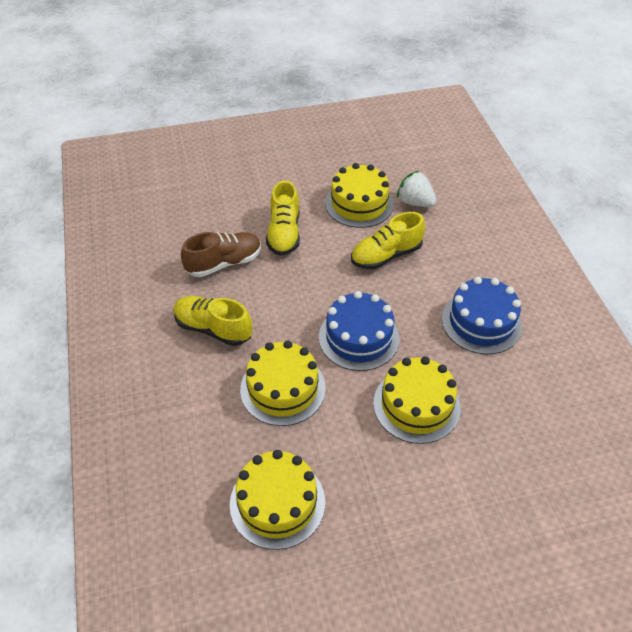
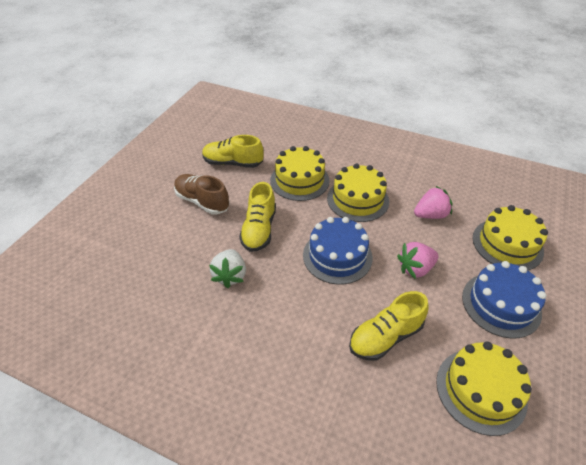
pink strawberry: none = 0 -> [397,242,438,279] [414,186,453,219] = 2

